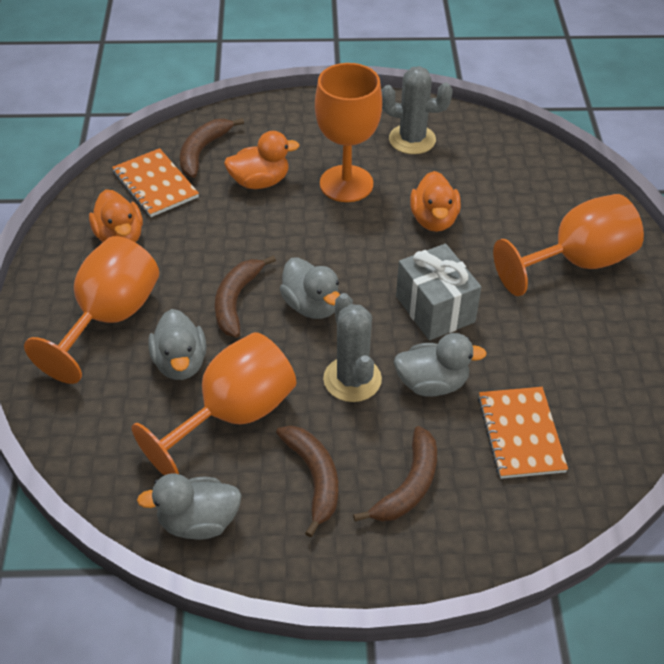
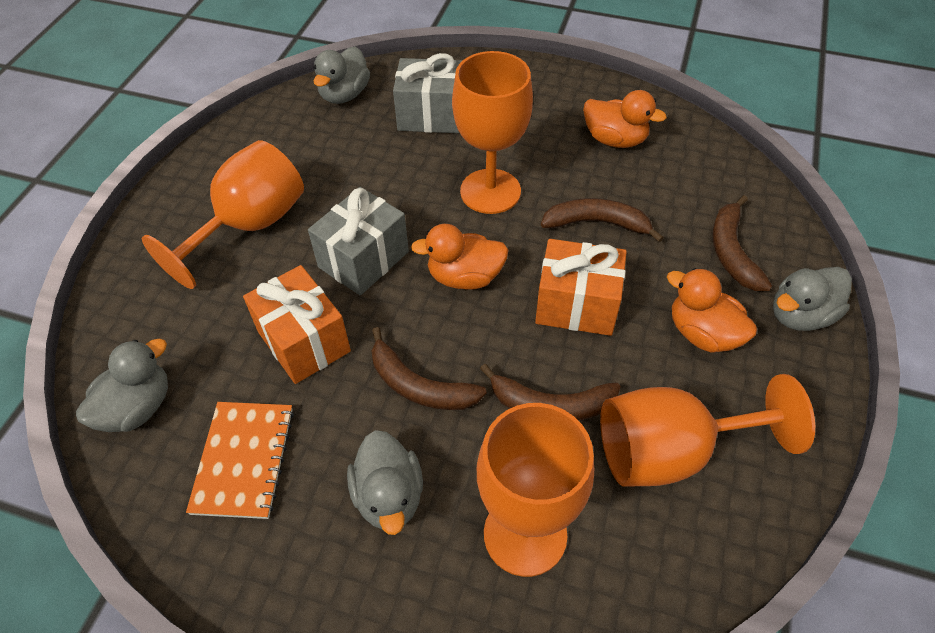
grey cactus: [323,293,382,402] [381,66,453,154] = 2 -> none = 0
grey gift: [396,244,481,340] = 1 -> [308,187,409,296] [393,53,462,133] = 2
orange gift: none = 0 -> [243,265,351,384] [535,239,627,336] = 2
orange notebook: [112,148,199,217] [478,387,568,479] = 2 -> [186,402,294,519] = 1

